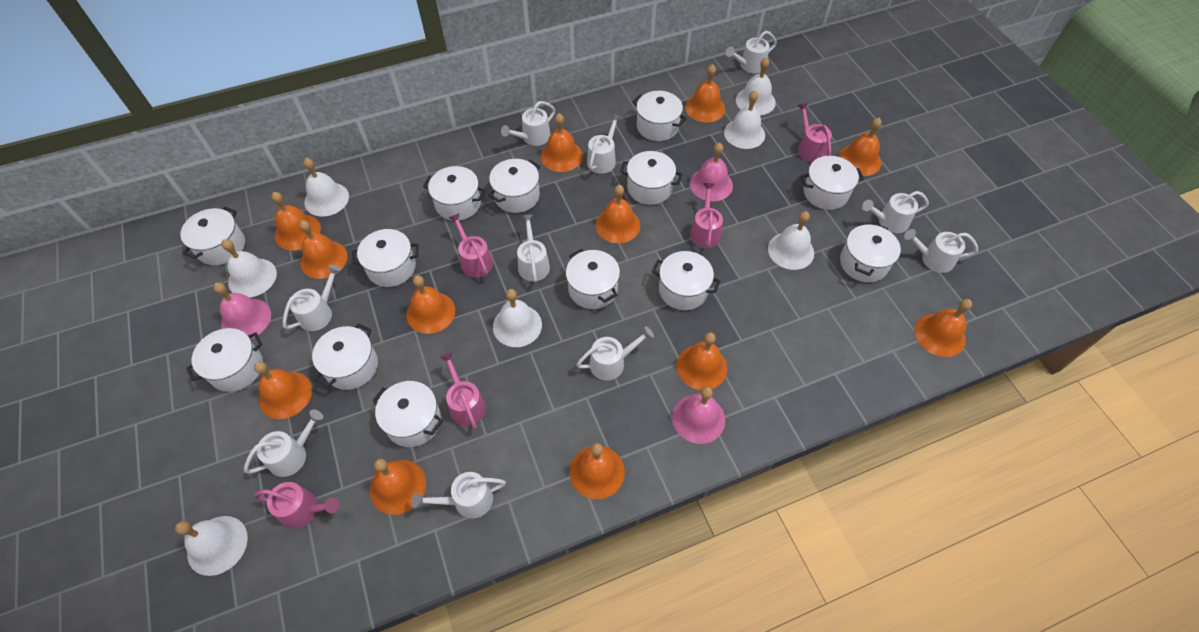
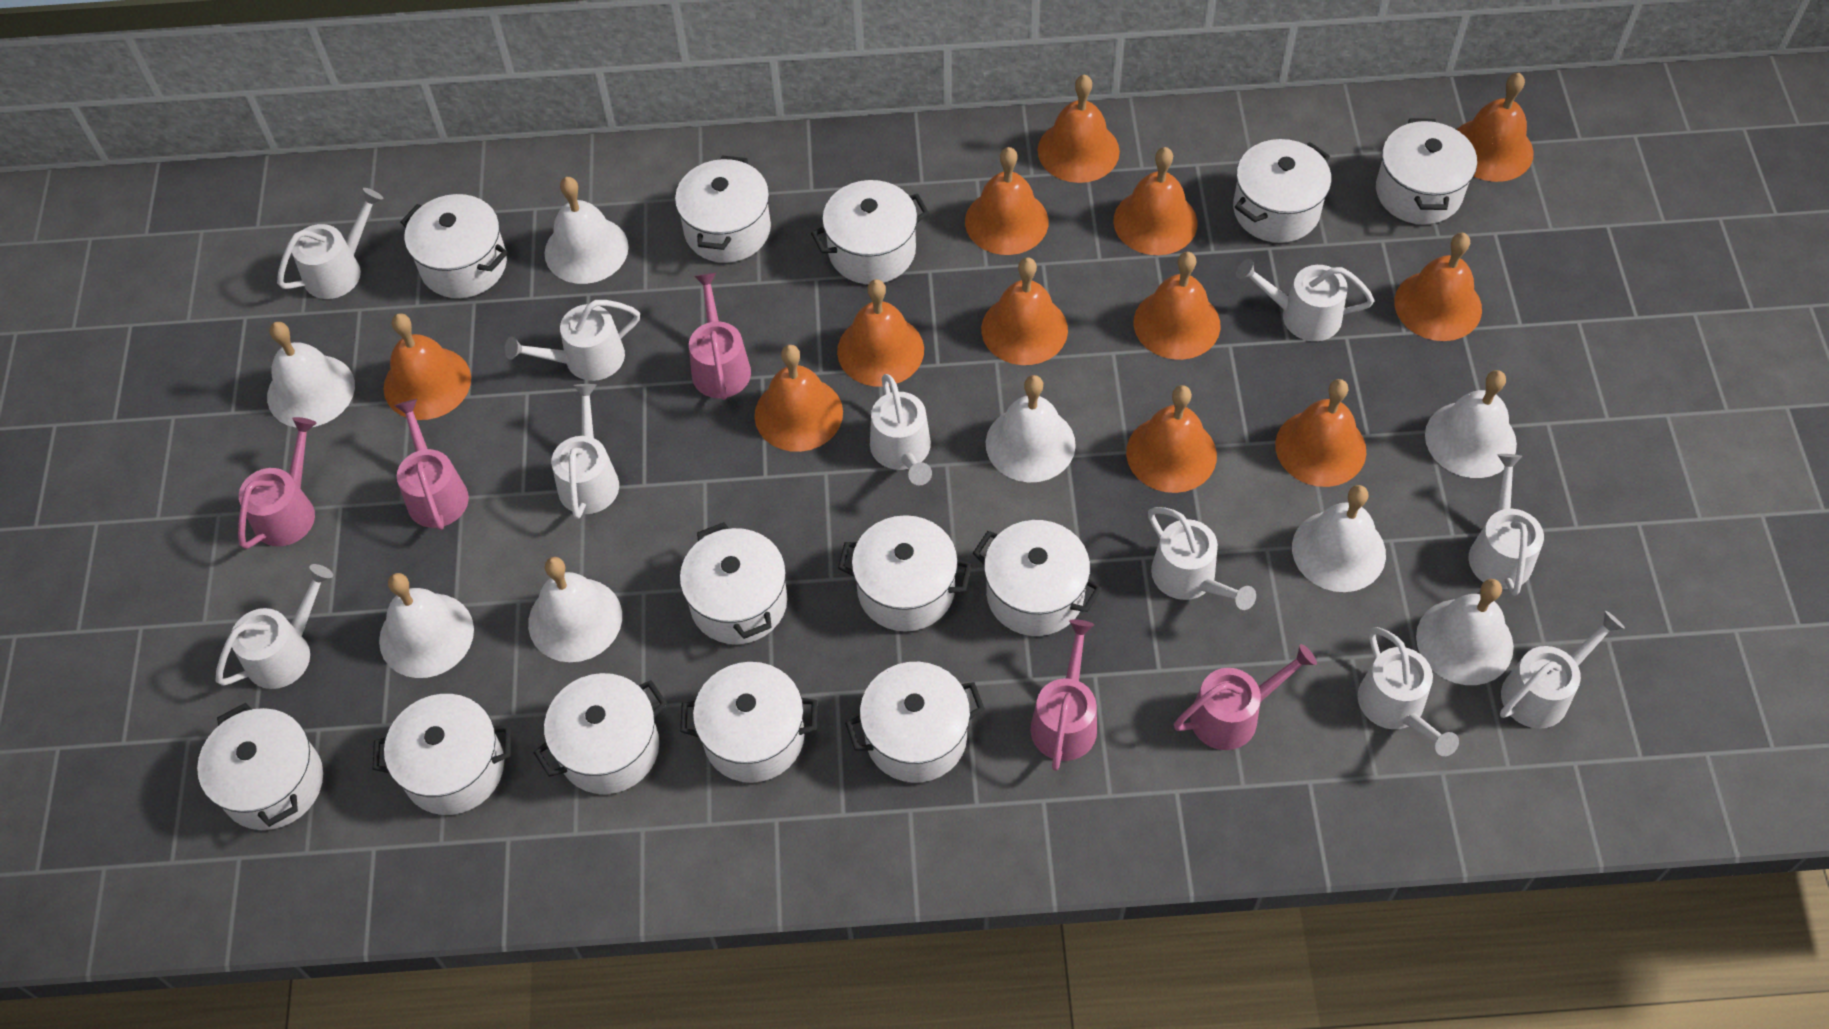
pink bell: [213,282,271,339] [672,386,725,444] [690,143,733,201] = 3 -> none = 0
white bell: [175,516,248,576] [222,239,277,297] [303,158,349,217] [493,289,542,347] [724,91,765,149] [736,57,776,115] [768,211,814,270] = 7 -> [267,322,355,428] [379,573,474,678] [528,557,622,662] [545,177,629,284] [986,375,1076,482] [1292,485,1386,592] [1416,579,1514,685] [1425,370,1517,478] = 8

